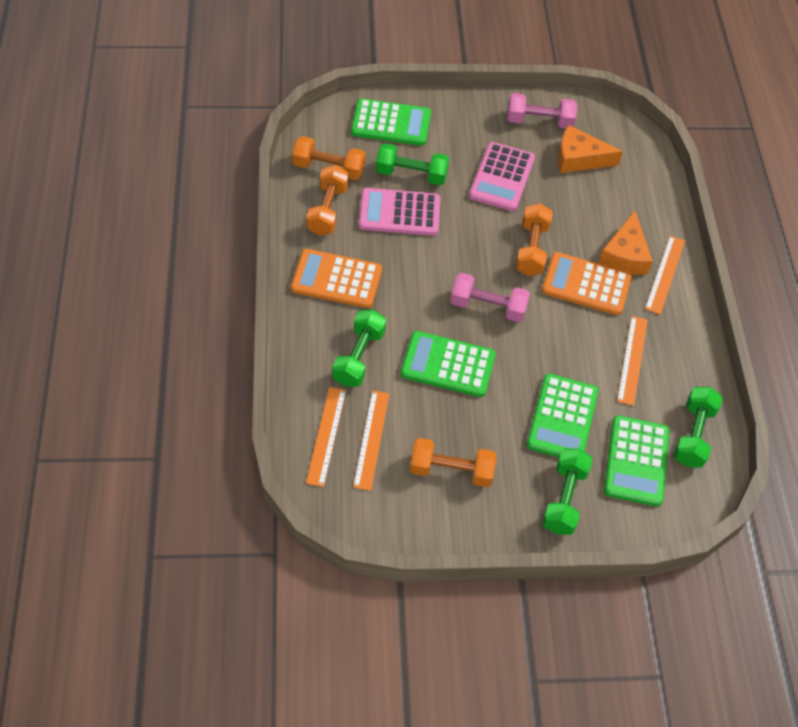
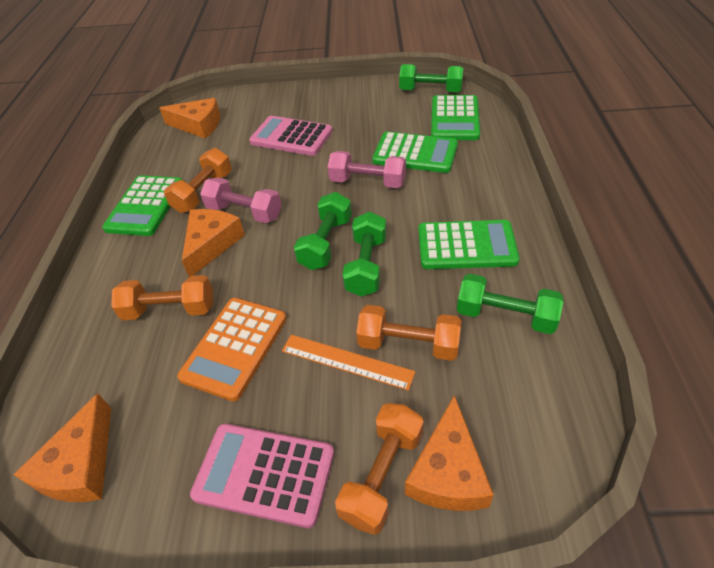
orange calculator: [291,249,382,308] [542,252,632,315] = 2 -> [177,298,287,402] = 1
orange cheese: [558,125,623,173] [598,211,653,275] = 2 -> [13,393,111,502] [159,98,221,139] [182,209,245,277] [405,395,494,511] = 4
orange ruler: [306,387,346,487] [353,390,389,491] [617,316,648,406] [645,236,685,314] = 4 -> [282,335,415,391] = 1

